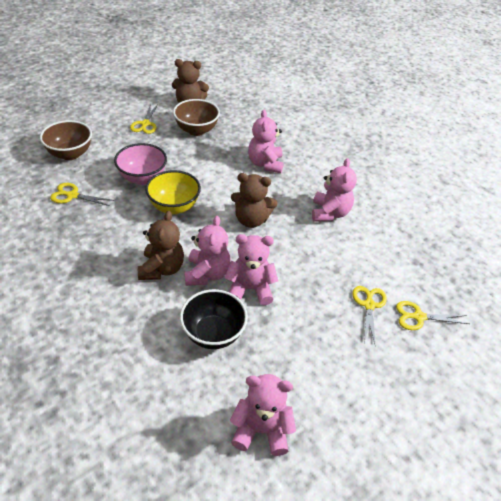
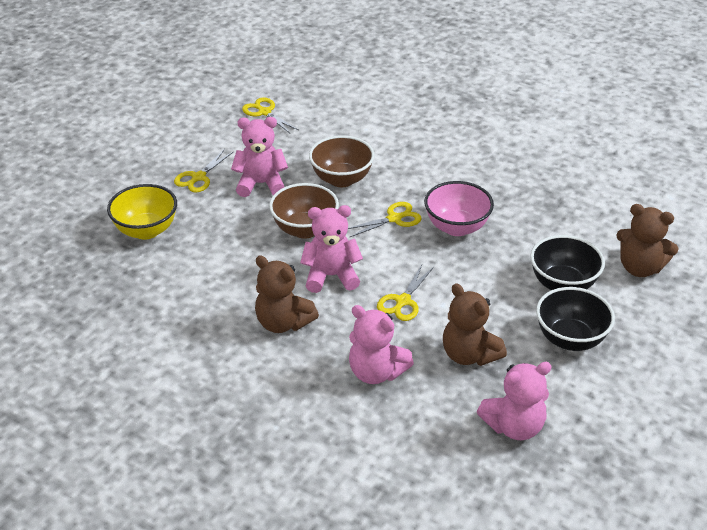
black bowl: [180,289,248,349] = 1 -> [530,235,605,290] [536,287,615,351] = 2
pink teddy bear: [185,216,230,286] [225,234,278,305] [230,374,296,456] [248,109,284,173] [312,158,357,222] = 5 -> [231,117,288,197] [300,205,363,293] [349,305,414,384] [477,362,552,440] = 4

